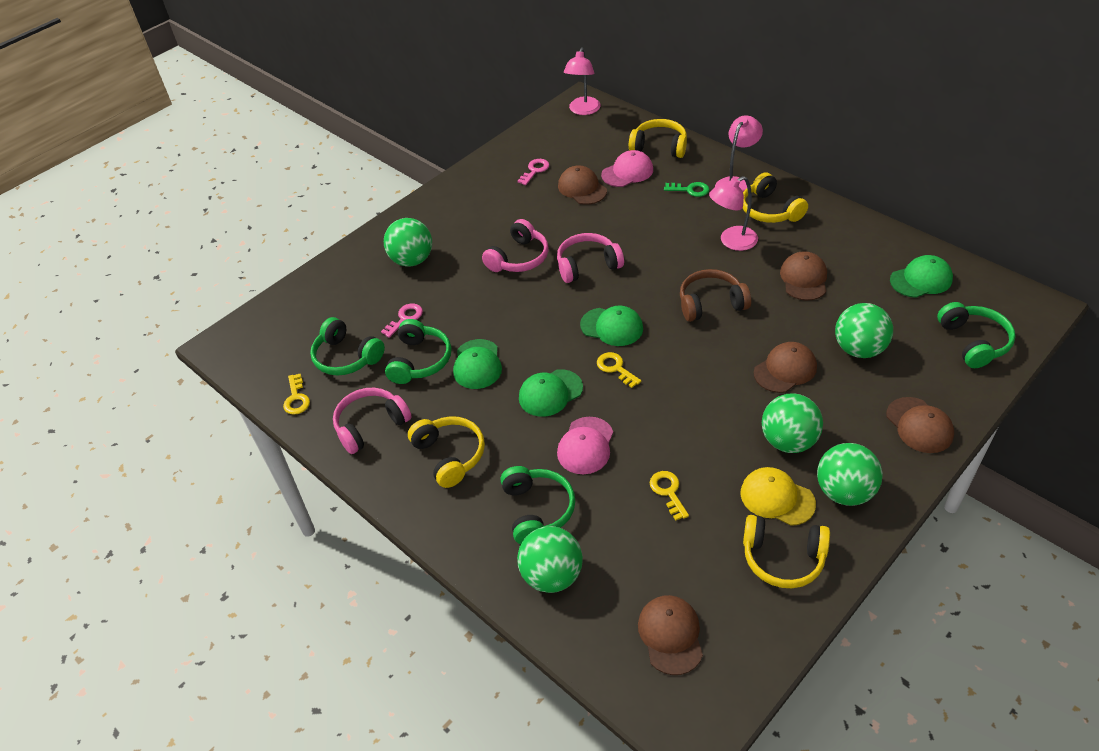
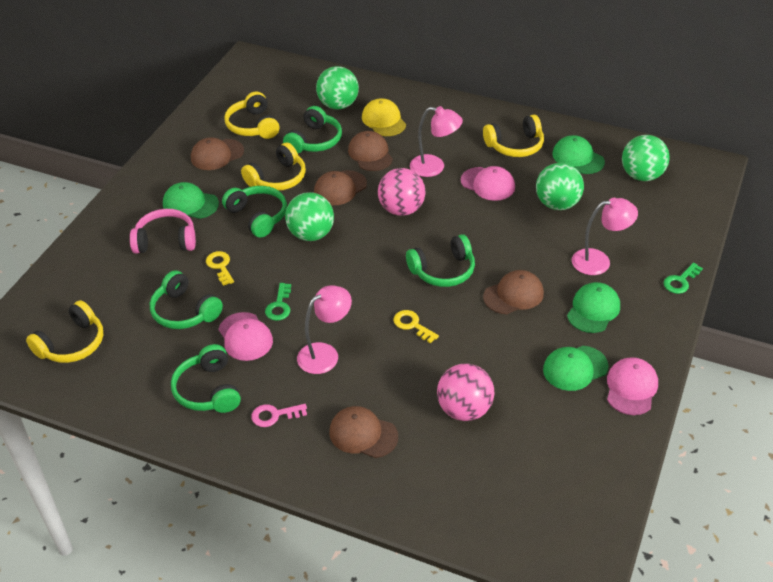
brown headphones: [680,269,751,322] = 1 -> none = 0
green ball: [384,218,432,267] [517,526,583,593] [762,394,823,453] [817,443,883,506] [835,303,893,358] = 5 -> [285,192,334,241] [316,66,359,110] [536,163,584,210] [622,135,670,181] = 4
green headphones: [310,317,385,375] [385,319,451,384] [501,466,575,544] [937,302,1016,368] = 4 -> [150,270,223,329] [171,344,241,413] [222,186,287,238] [283,106,342,153] [406,234,475,287] = 5
green key: [664,182,709,197] = 1 -> [265,283,291,321] [663,263,703,294] = 2
pink ball: none = 0 -> [378,168,425,216] [437,363,494,421] = 2
pink cap: [557,417,613,474] [601,150,653,187] = 2 -> [219,312,273,361] [461,166,515,201] [607,357,658,415] = 3
pink headphones: [333,388,412,454] [482,219,549,272] [557,233,624,283] = 3 -> [130,209,196,254] = 1
pink key: [381,303,423,338] [518,159,549,185] = 2 -> [251,404,307,427] = 1
yellow key: [283,374,310,415] [597,352,641,388] [650,471,689,521] = 3 -> [206,251,234,286] [393,310,439,343] = 2

